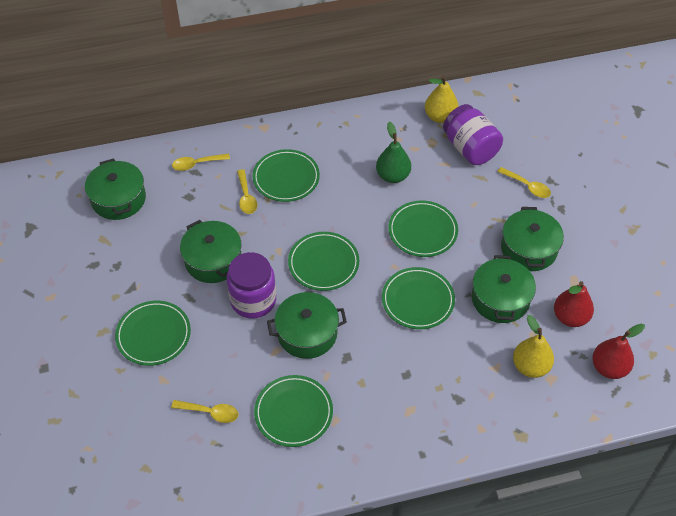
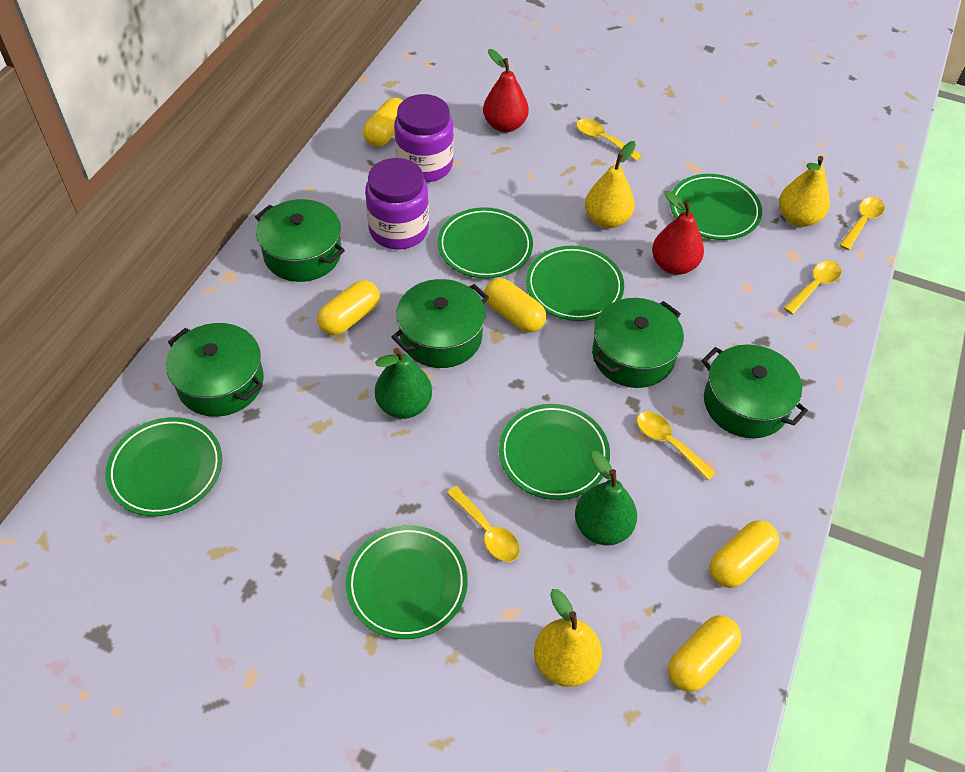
green pear: [376,122,411,183] = 1 -> [375,348,432,419] [575,451,637,545] = 2
yellow capsule: none = 0 -> [317,280,380,336] [363,98,403,147] [484,278,546,332] [668,616,742,692] [710,520,780,588] = 5
yellow pear: [425,76,459,123] [513,315,554,378] = 2 -> [534,589,602,687] [585,141,636,228] [779,156,830,227] = 3
yellow spoon: [171,400,238,423] [172,153,230,171] [237,169,257,214] [498,167,551,198] = 4 -> [447,486,520,562] [576,119,642,161] [637,411,716,481] [784,260,842,315] [839,197,885,250] = 5

